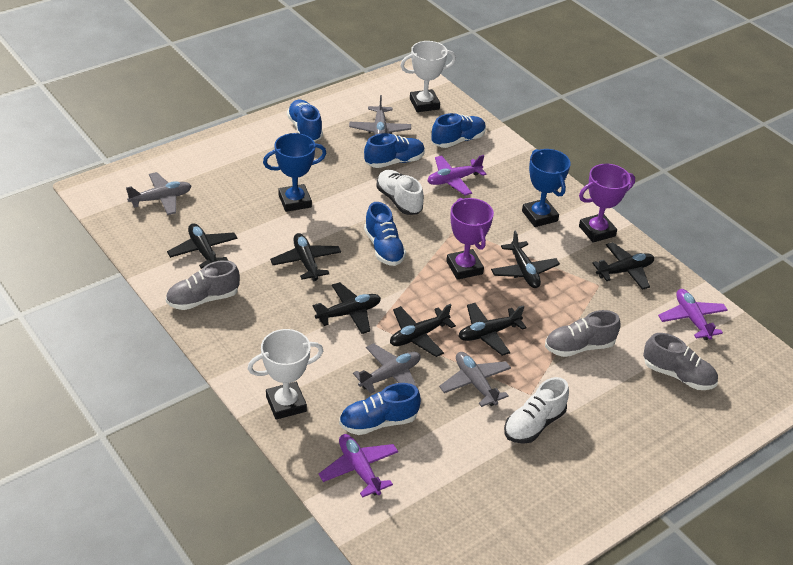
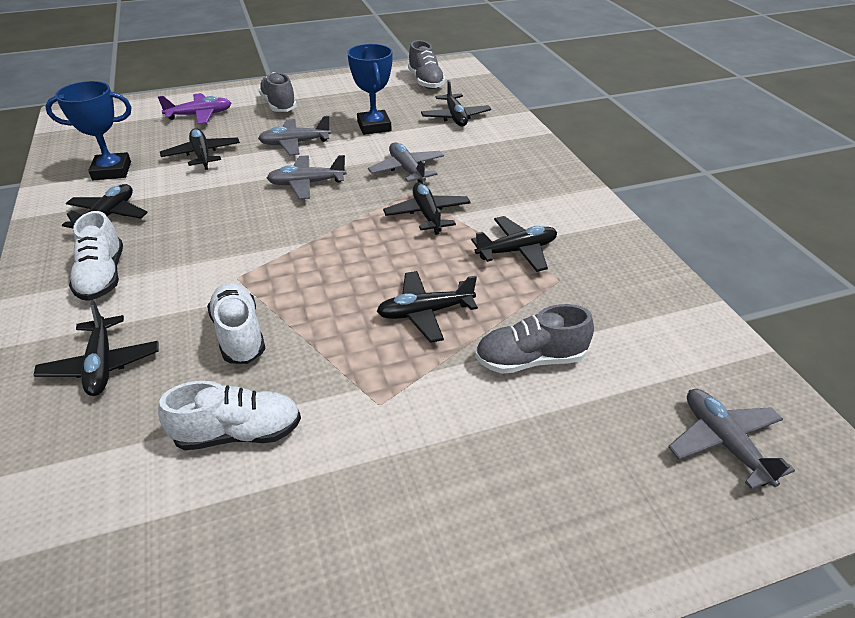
blue shoe: [287,100,323,142] [339,383,421,435] [364,133,425,168] [364,202,406,266] [432,113,486,148] = 5 -> none = 0
purple plane: [319,434,399,498] [427,155,486,196] [658,289,728,340] = 3 -> [158,93,231,124] = 1
purple trophy: [446,198,494,280] [579,164,635,243] = 2 -> none = 0
white shoe: [376,170,424,215] [504,377,569,444] = 2 -> [69,211,123,301] [158,381,301,450] [207,283,266,364] = 3
white trophy: [248,329,323,420] [400,41,456,112] = 2 -> none = 0

